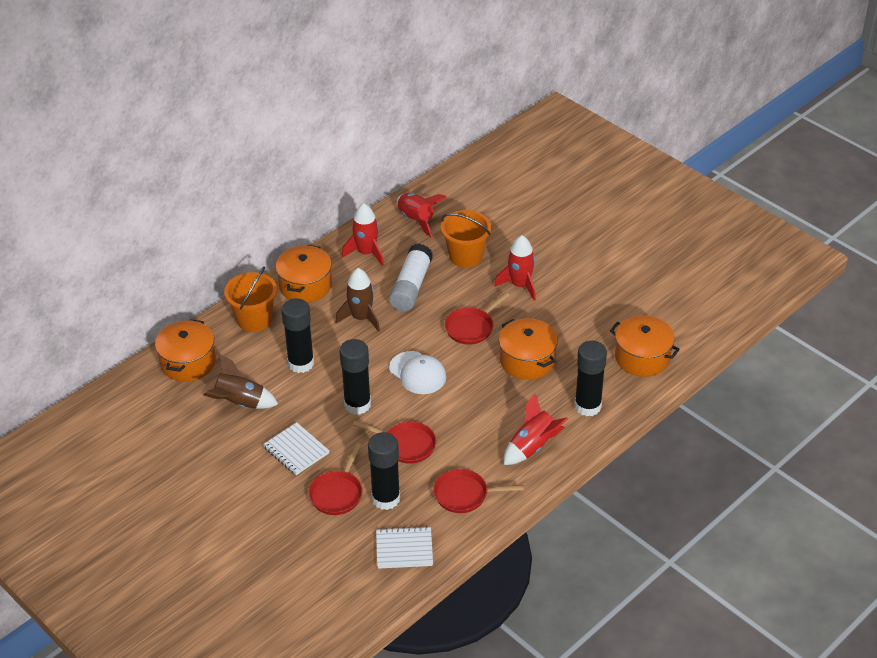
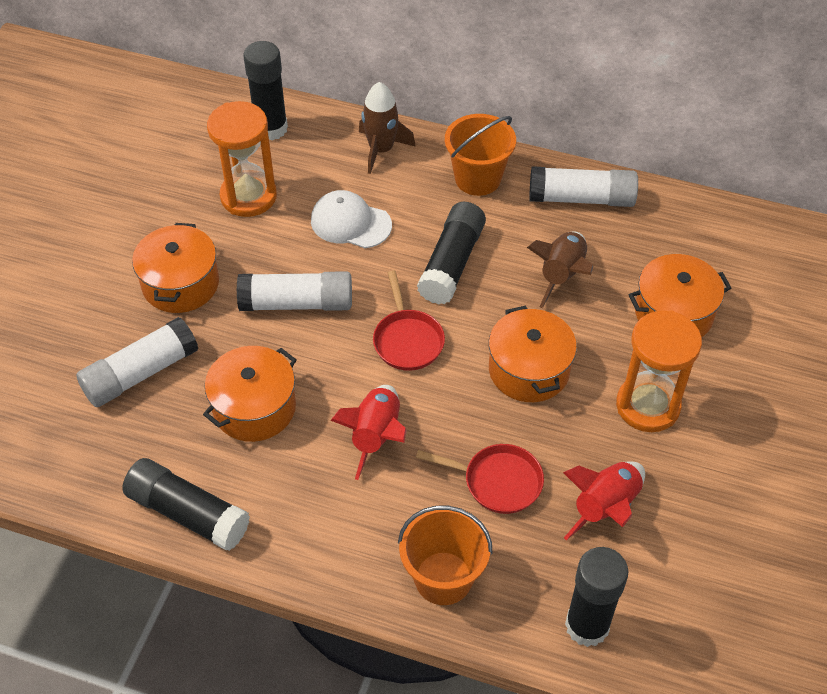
orange hourglass: none = 0 -> [207,101,277,217] [616,310,702,432] = 2
red pan: [309,443,363,515] [353,421,436,464] [433,469,524,513] [445,292,509,345] = 4 -> [373,271,445,371] [416,444,544,514] = 2
red rocket: [342,203,384,266] [397,193,447,237] [494,235,536,301] [504,393,568,465] = 4 -> [331,385,406,480] [563,461,645,540] = 2
white glue stick: [389,244,433,311] = 1 -> [76,317,198,407] [237,271,352,311] [529,166,638,207] = 3
white notebook: [263,422,330,475] [376,526,433,569] = 2 -> none = 0

